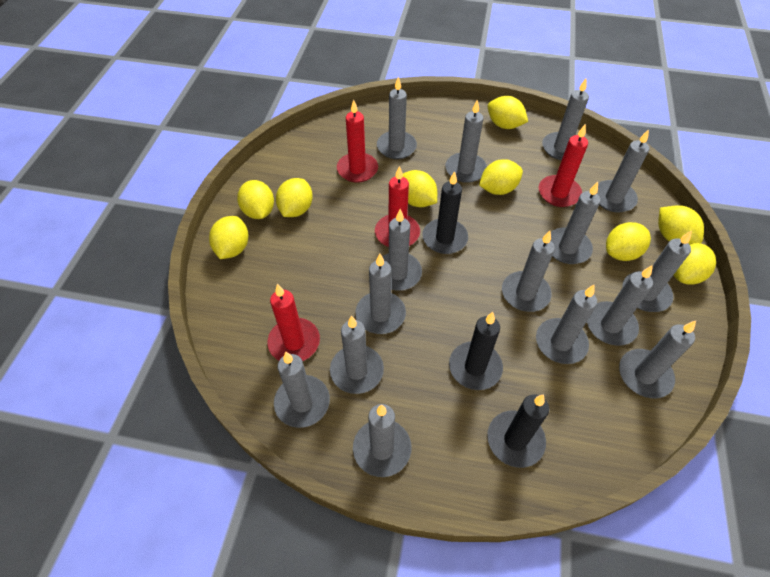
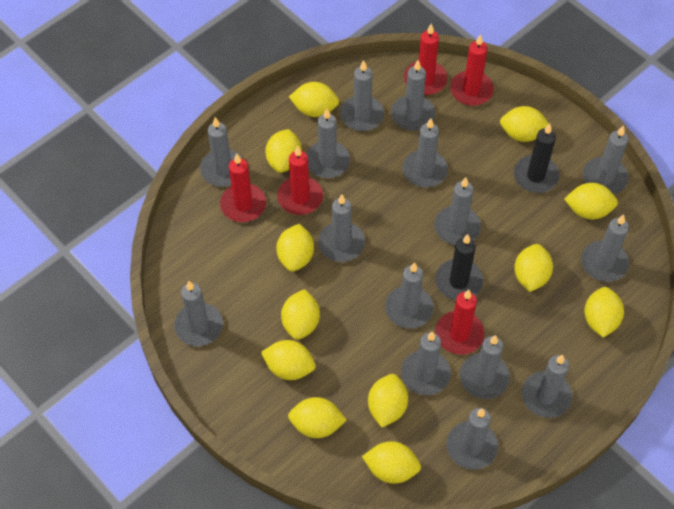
black candle: [422,171,468,254] [449,312,503,390] [487,394,549,468] = 3 -> [435,234,483,300] [514,124,559,193] = 2
red candle: [267,284,320,361] [337,100,378,183] [375,166,420,247] [539,124,588,207] = 4 -> [220,154,266,222] [277,146,323,215] [404,23,447,95] [436,290,485,355] [450,34,494,106] = 5
yellow lemon: [209,216,249,259] [237,180,274,219] [276,178,313,217] [403,170,437,207] [479,159,523,195] [488,96,528,129] [606,222,651,261] [658,205,704,244] [674,243,716,285] = 9 -> [261,340,316,380] [266,129,302,173] [276,224,314,272] [281,289,320,340] [288,397,347,438] [289,82,339,117] [362,441,421,484] [368,374,408,427] [500,106,549,142] [514,244,553,292] [564,183,618,219] [584,287,624,338] = 12

